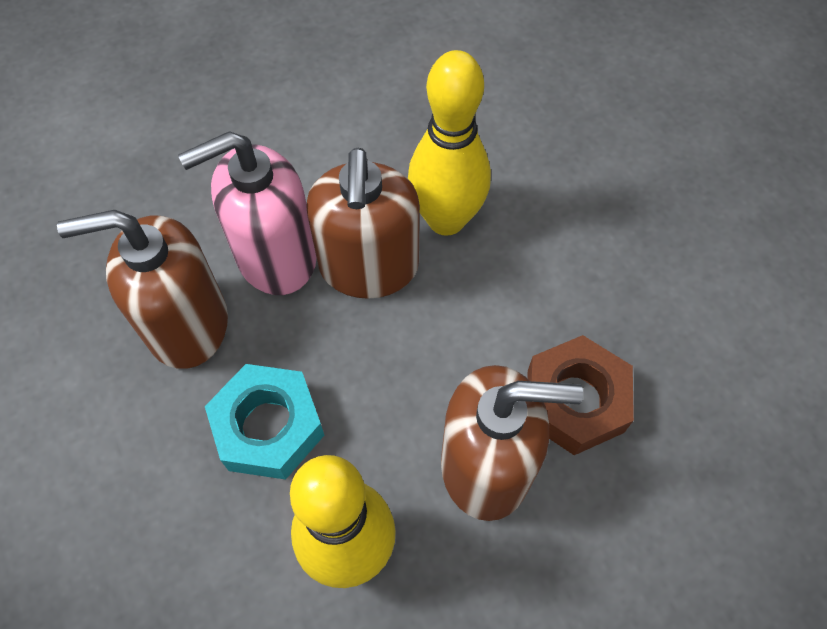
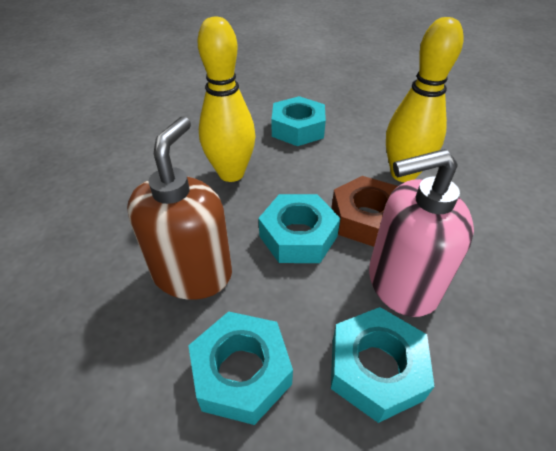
brown soap dispenser: [57,210,228,368] [306,148,420,299] [441,365,583,521] = 3 -> [127,116,232,300] = 1
turquoise nut: [205,364,324,480] = 1 -> [188,311,293,425] [258,194,340,263] [271,96,326,146] [331,307,435,423] = 4

